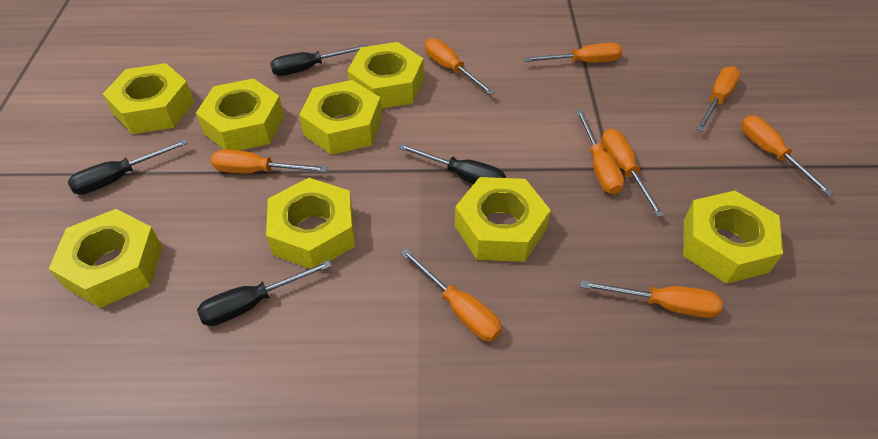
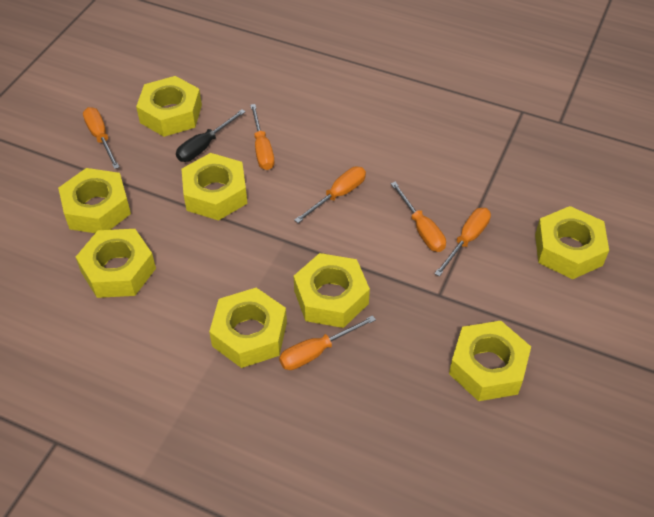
black screwdriver: [68,139,188,195] [197,260,332,326] [270,44,368,76] [397,143,506,184] = 4 -> [176,109,246,162] = 1
orange screwdriver: [211,150,327,173] [400,249,502,341] [425,38,495,95] [524,43,622,63] [576,110,624,195] [581,280,723,318] [601,129,664,217] [696,66,741,131] [741,115,833,196] = 9 -> [83,107,119,169] [250,104,275,170] [279,315,376,370] [294,167,366,223] [391,182,446,252] [434,208,491,277] = 6

